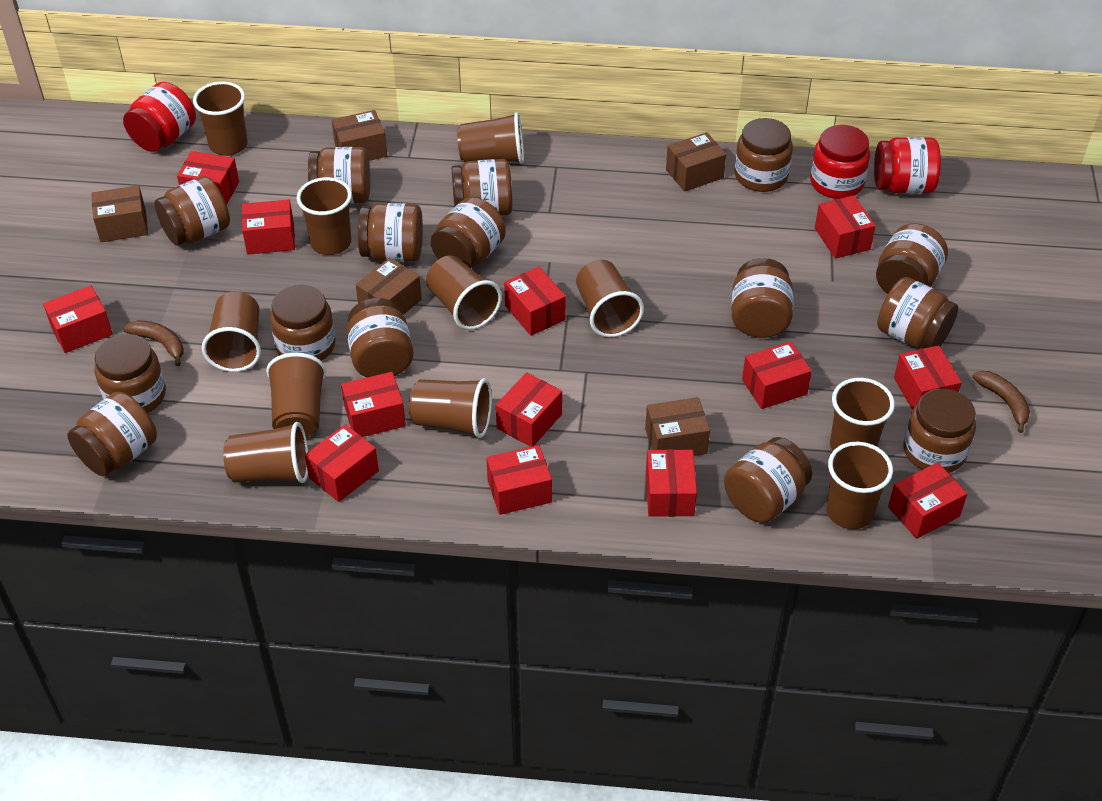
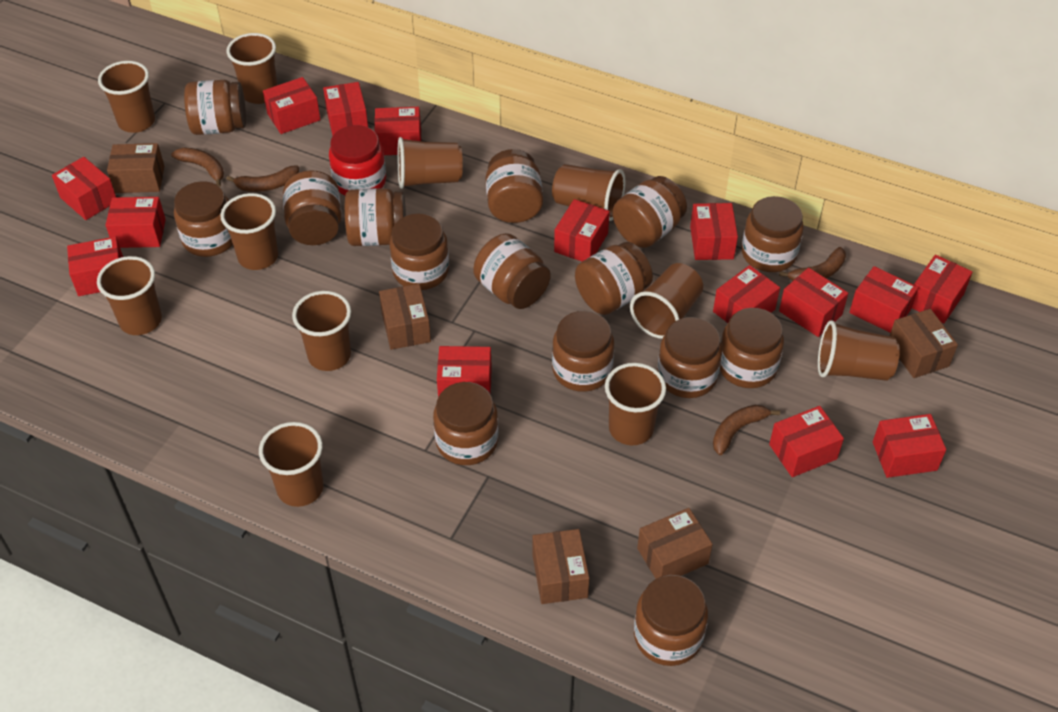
brown banana: [123,320,184,366] [972,371,1030,433] = 2 -> [171,147,224,187] [226,165,299,192] [713,405,780,455] [779,247,846,281] = 4
red box: [43,286,113,353] [177,151,239,205] [242,200,295,255] [305,424,379,502] [341,372,406,437] [486,445,552,515] [496,372,562,447] [504,267,566,336] [646,449,697,517] [742,342,812,409] [815,195,876,259] [888,462,967,539] [894,345,962,410] = 13 -> [52,157,116,220] [67,237,123,296] [105,197,166,248] [263,77,321,134] [323,82,368,136] [374,107,422,155] [437,346,492,397] [554,199,610,261] [690,203,738,260] [713,265,780,323] [769,406,844,477] [779,268,848,337] [849,266,919,333] [873,414,946,478] [912,255,972,323] = 15
red jar: [123,82,196,152] [810,125,870,199] [874,137,941,194] = 3 -> [329,125,386,195] = 1

